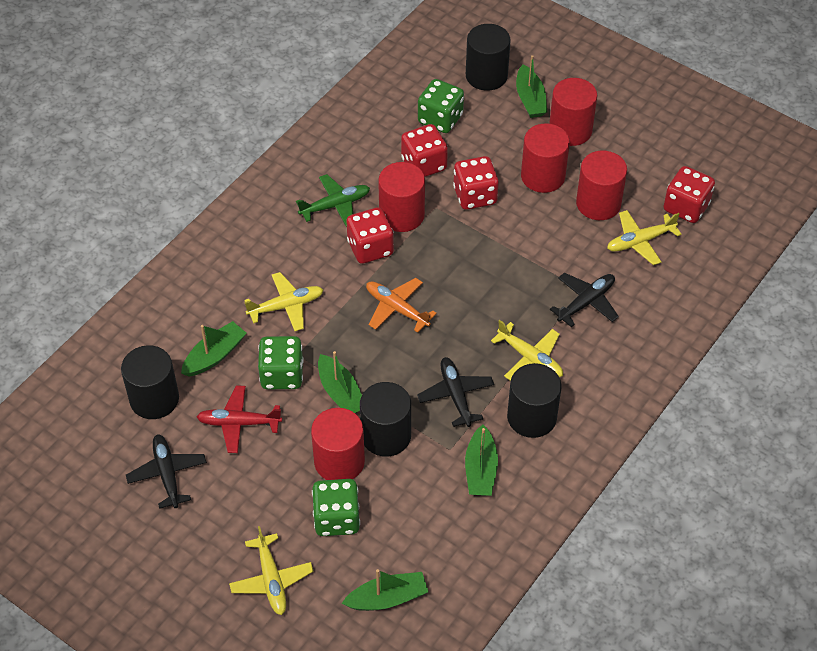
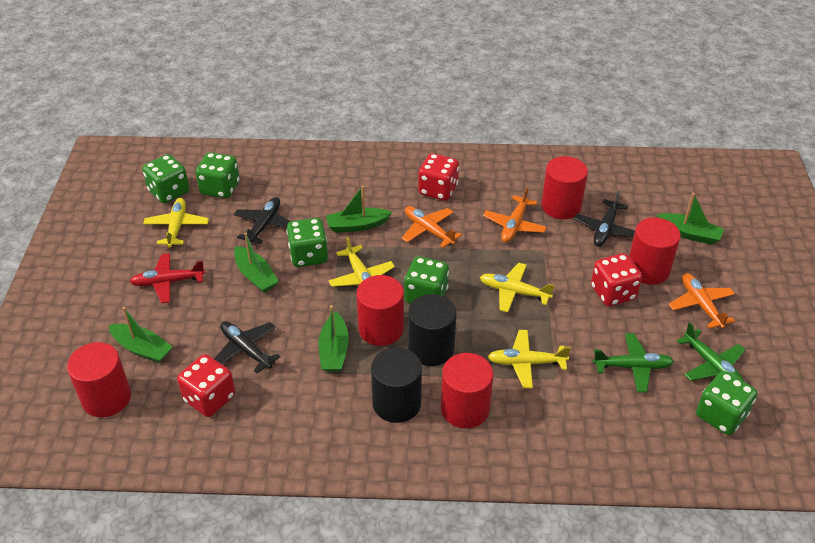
black cylinder: [121,345,179,419] [360,382,411,457] [466,24,511,91] [507,363,562,438] = 4 -> [371,347,422,423] [408,294,457,366] = 2
green dice: [258,336,304,389] [312,479,360,536] [418,79,464,133] = 3 -> [142,154,190,203] [196,152,240,198] [286,218,328,267] [404,256,449,304] [696,371,757,435] = 5
green plane: [296,174,370,227] = 1 -> [593,333,674,393] [677,322,745,381] = 2
orange plane: [366,278,437,333] = 1 -> [401,206,462,248] [483,187,547,243] [669,273,735,329] = 3
red dice: [346,207,394,264] [401,124,448,177] [453,156,499,210] [664,166,715,223] = 4 -> [177,354,236,417] [418,153,459,201] [591,253,642,307] = 3

